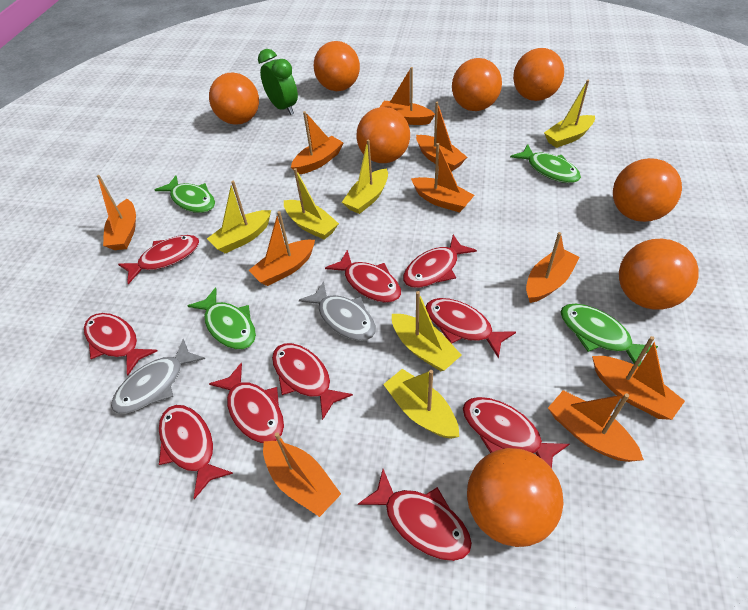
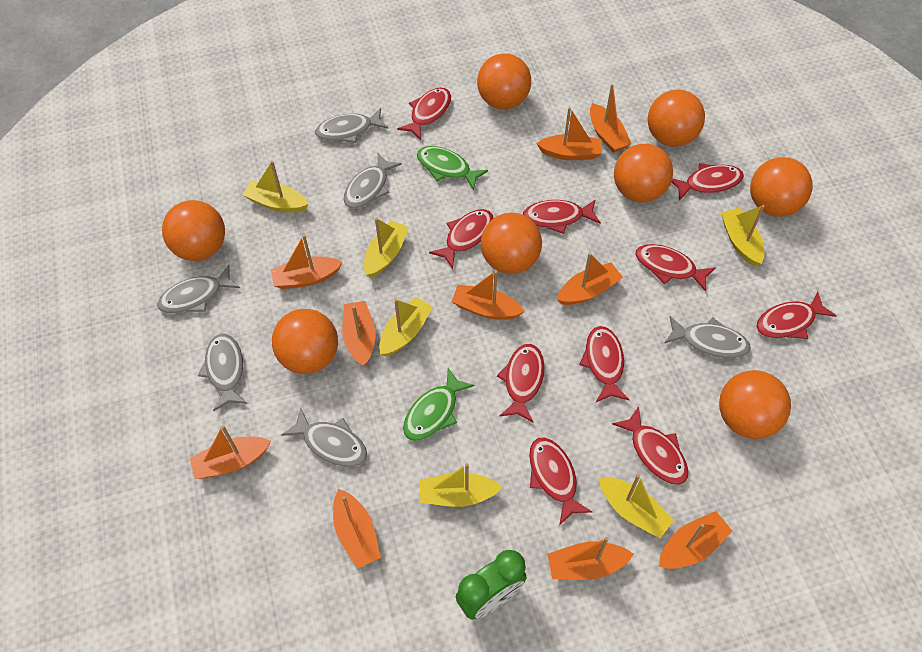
green fish: [155,176,215,213] [187,288,256,349] [510,144,581,183] [561,304,658,367] = 4 -> [403,368,475,441] [417,146,488,190] = 2
grey fish: [111,339,205,414] [299,281,376,341] = 2 -> [157,265,240,313] [198,334,247,411] [281,408,367,467] [315,108,388,143] [343,153,402,209] [664,316,751,358] = 6

